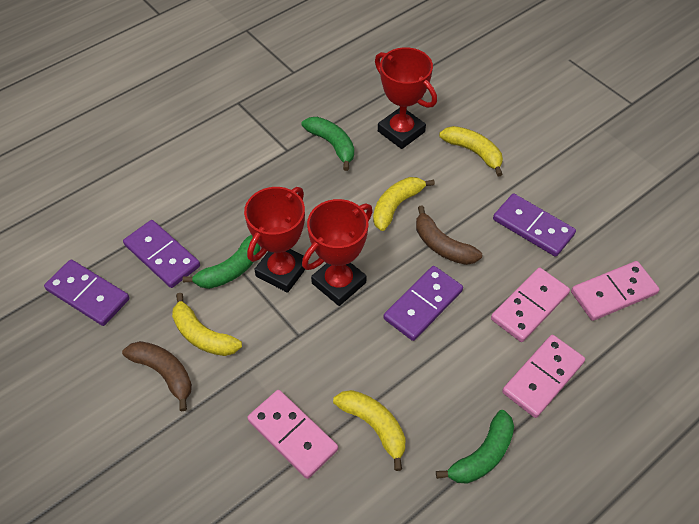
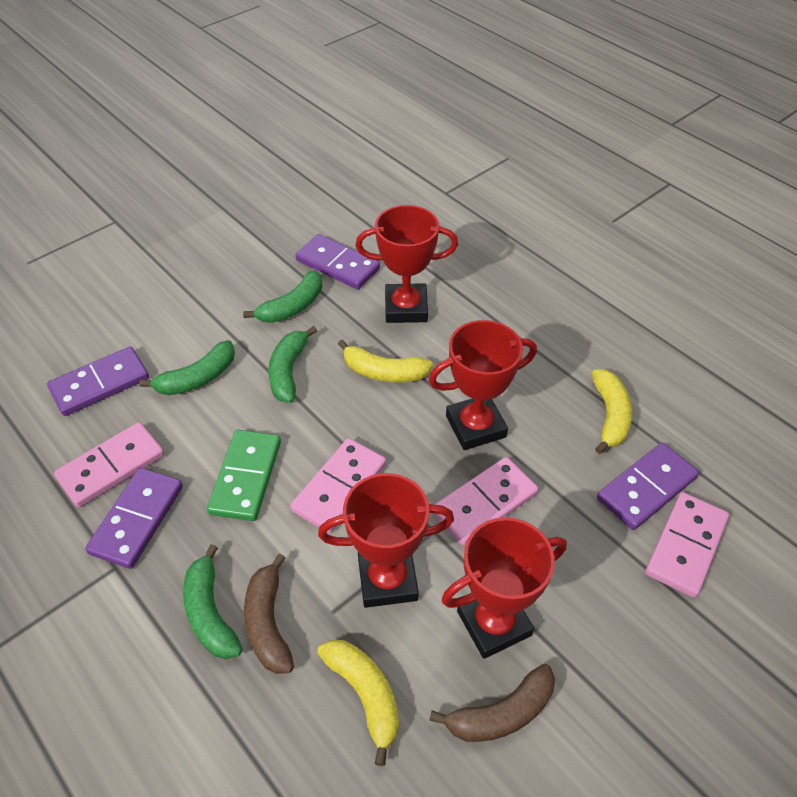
green banana: [183,235,260,289] [302,117,354,171] [436,410,514,484] = 3 -> [139,340,235,395] [183,544,243,659] [243,270,322,323] [269,326,317,403] = 4
green domino: none = 0 -> [207,430,281,521] = 1
red trophy: [244,187,309,293] [302,199,373,306] [375,47,437,149] = 3 -> [318,473,454,608] [356,205,458,323] [428,320,537,450] [442,517,567,659] = 4
yellow banana: [172,293,242,356] [333,390,406,471] [373,177,435,231] [439,126,503,176] = 4 -> [317,640,399,766] [338,340,433,383] [592,369,632,454] = 3

